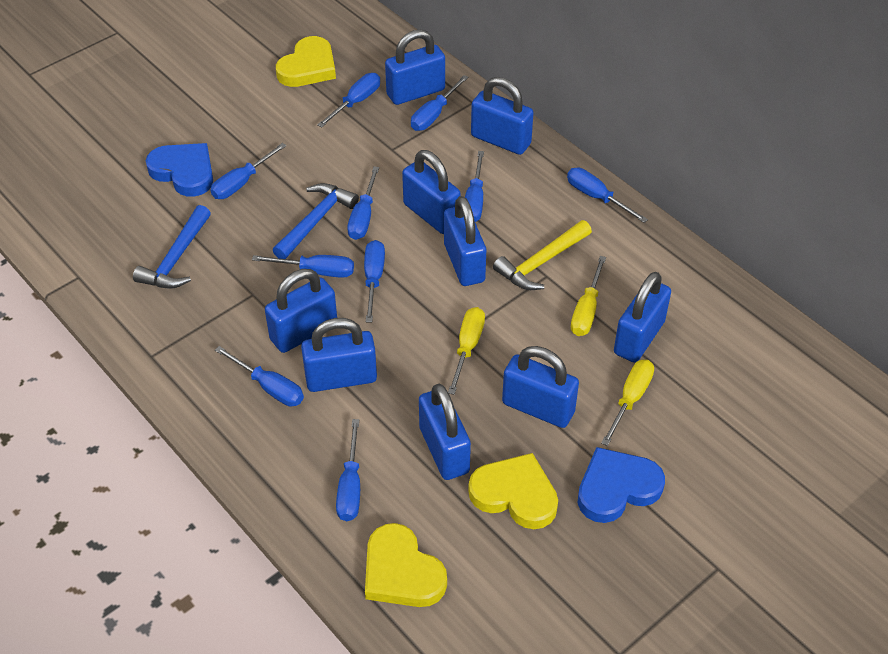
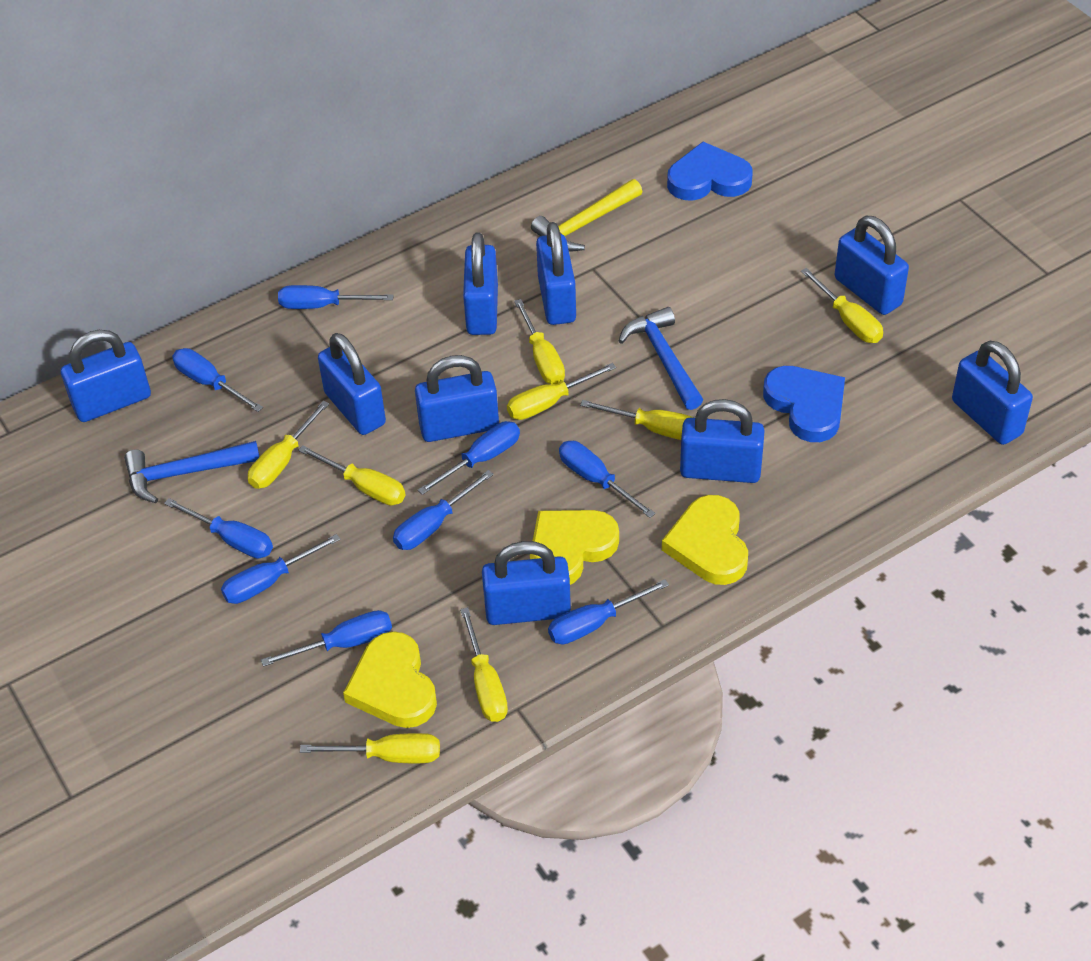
blue screwdriver: [210,143,286,199] [215,346,304,407] [252,255,354,278] [317,73,380,128] [336,419,360,521] [347,166,379,240] [364,240,385,323] [411,75,468,131] [465,151,484,222] [567,168,648,223] = 10 -> [164,498,273,559] [172,348,263,412] [221,534,341,604] [261,610,392,667] [278,285,394,309] [393,470,494,550] [418,421,520,495] [548,579,669,645] [559,441,655,518] = 9
yellow screwdriver: [448,307,485,395] [571,256,606,336] [601,360,654,446] = 3 -> [248,401,329,489] [298,446,405,506] [300,733,440,763] [460,607,508,722] [507,363,616,420] [514,299,565,385] [580,400,694,440] [801,268,883,343] = 8

